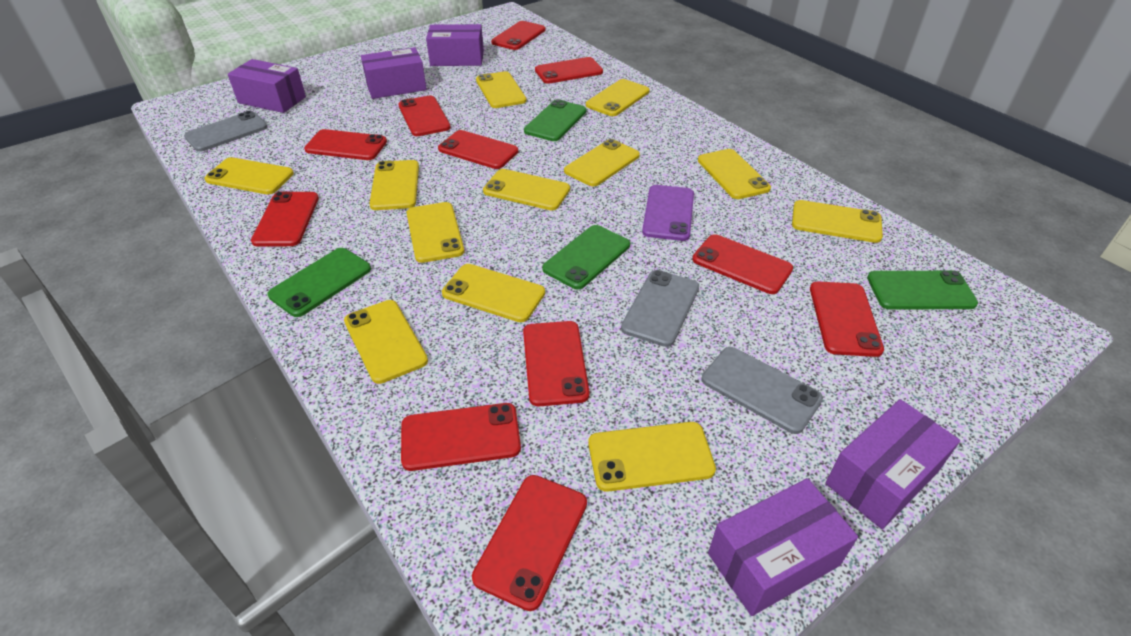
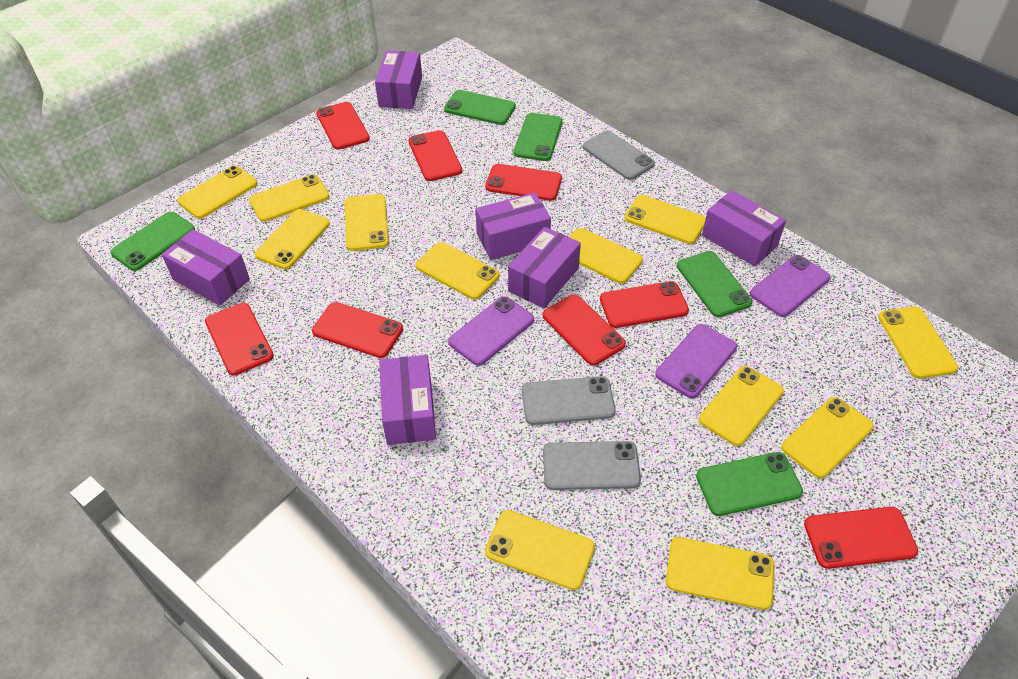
green phone: [268,248,371,317] [524,99,586,141] [542,225,630,289] [867,270,978,309] = 4 -> [110,212,195,271] [444,90,516,125] [514,113,562,161] [677,251,752,317] [696,452,803,516] = 5
purple box: [228,59,306,113] [361,47,427,99] [426,24,484,66] [708,478,858,616] [825,399,960,529] = 5 -> [162,229,250,306] [375,50,422,109] [379,355,436,445] [475,193,551,260] [508,227,581,308] [702,190,786,266] = 6
purple phone: [642,185,694,241] = 1 -> [448,296,534,366] [655,324,737,398] [750,255,830,317] = 3
red phone: [251,191,319,247] [304,129,387,160] [398,96,451,136] [401,403,521,471] [438,130,518,169] [472,475,587,611] [491,21,546,50] [523,321,589,406] [535,57,603,84] [692,234,793,294] [810,282,884,357] = 11 -> [205,303,274,375] [312,302,403,358] [316,102,370,150] [408,130,462,181] [485,164,562,201] [543,295,626,365] [600,281,689,328] [804,507,918,569] = 8

